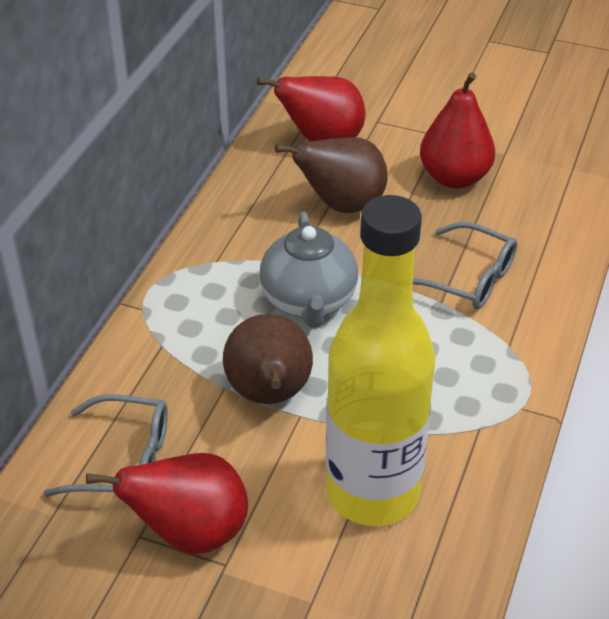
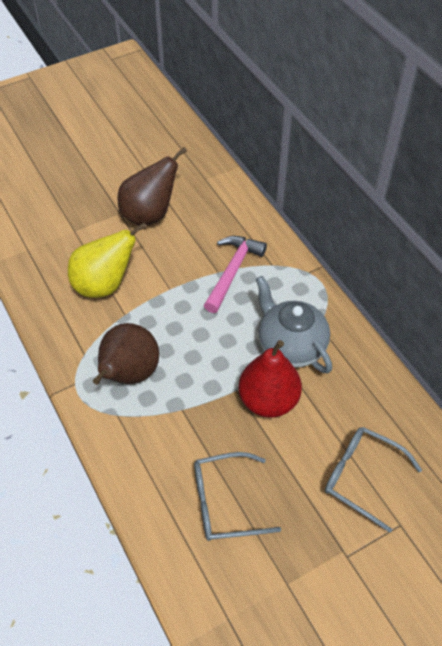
pink hammer: none = 0 -> [204,236,267,313] = 1
red pear: [86,453,248,555] [257,76,365,141] [420,72,495,189] = 3 -> [238,340,302,418] = 1
yellow bottle: [326,195,435,526] = 1 -> none = 0
yellow pear: none = 0 -> [68,222,147,298] = 1

